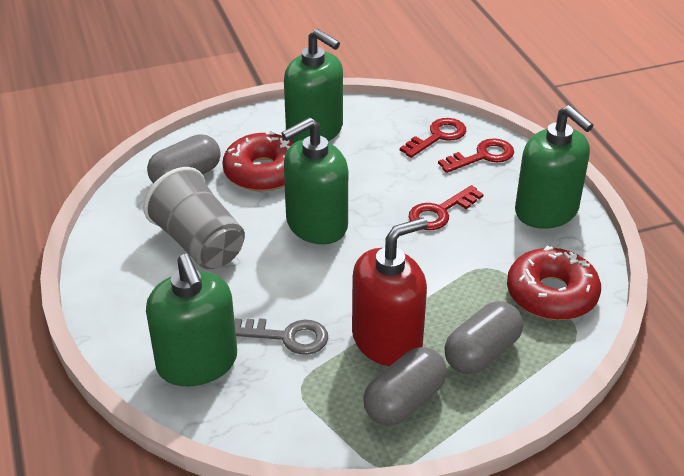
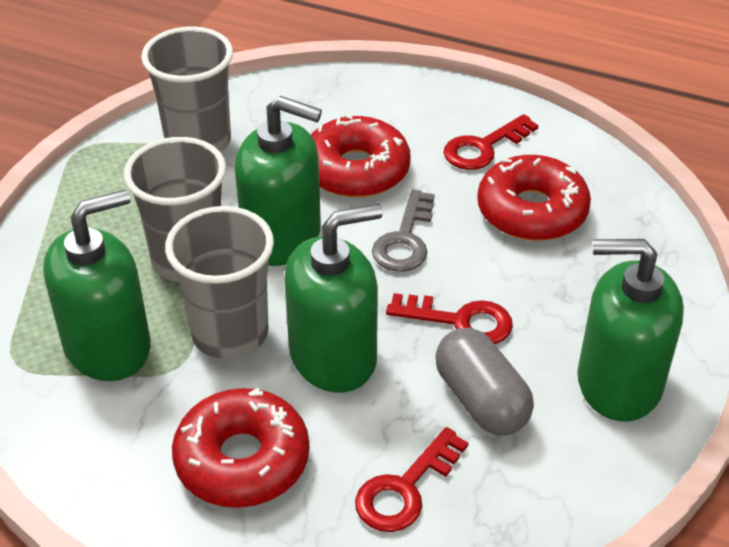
grey capsule: [147,134,221,183] [363,347,447,426] [444,301,523,374] = 3 -> [435,328,534,435] = 1
grey cup: [143,167,245,269] = 1 -> [124,137,226,282] [141,26,233,152] [165,206,274,359] = 3
red donut: [222,131,294,192] [507,246,601,320] = 2 -> [172,388,309,508] [311,114,411,198] [477,155,591,241] = 3
red soap dispenser: [352,217,428,366] = 1 -> none = 0

